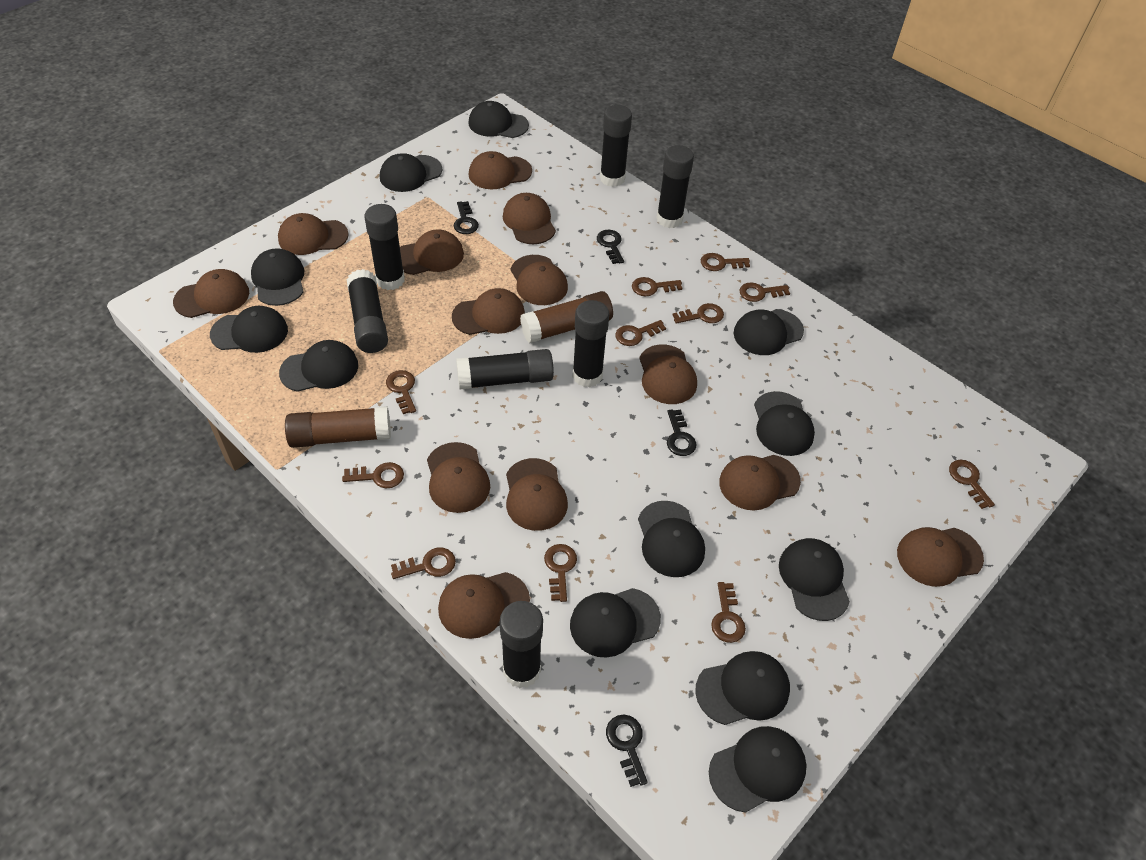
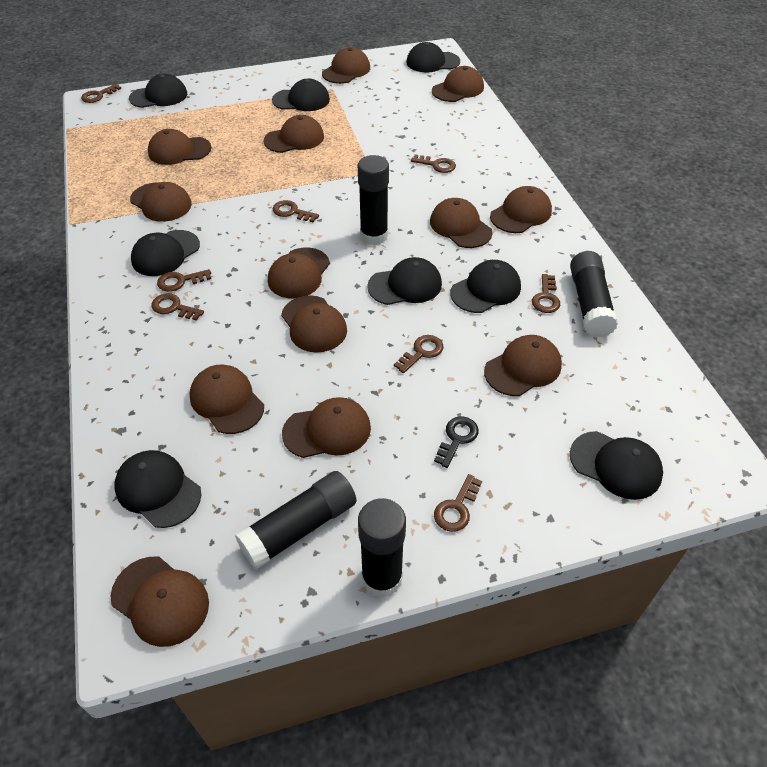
black cap: [210,306,288,353] [251,248,304,306] [279,340,358,392] [380,153,442,192] [468,101,529,138] [570,588,661,658] [638,501,705,577] [695,651,790,725] [709,726,807,813] [734,309,804,355] [754,391,815,456] [779,538,850,621] = 12 -> [115,450,201,528] [129,74,187,108] [131,230,200,276] [272,78,330,111] [367,257,442,305] [406,42,460,72] [450,260,521,313] [570,431,663,500] = 8
black glue stick: [347,269,388,353] [365,204,405,290] [456,349,554,389] [500,601,543,688] [572,300,609,387] [600,105,632,187] [657,145,694,228] = 7 -> [235,471,357,570] [358,155,389,245] [358,498,406,598] [570,251,618,337] = 4
black key: [454,201,479,234] [597,230,624,264] [606,715,648,787] [667,409,696,456] = 4 -> [434,416,479,468] = 1
brown glue stick: [285,406,391,448] [520,291,613,343] = 2 -> none = 0
brown key: [342,462,404,488] [386,370,416,414] [391,548,456,579] [544,544,577,602] [615,320,666,346] [632,277,682,296] [673,303,724,324] [701,253,750,271] [711,582,746,643] [739,282,790,302] [949,460,995,509] = 11 -> [81,84,121,103] [152,293,204,321] [157,269,211,292] [273,200,319,222] [394,335,444,373] [411,154,456,173] [434,474,482,532] [532,274,560,313] = 8

